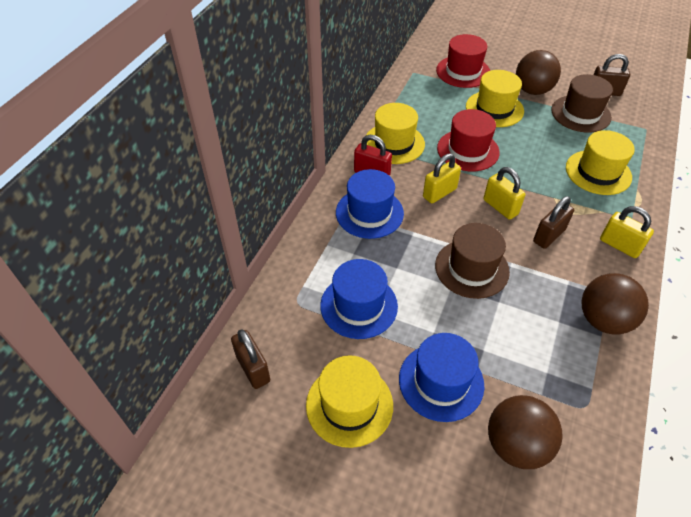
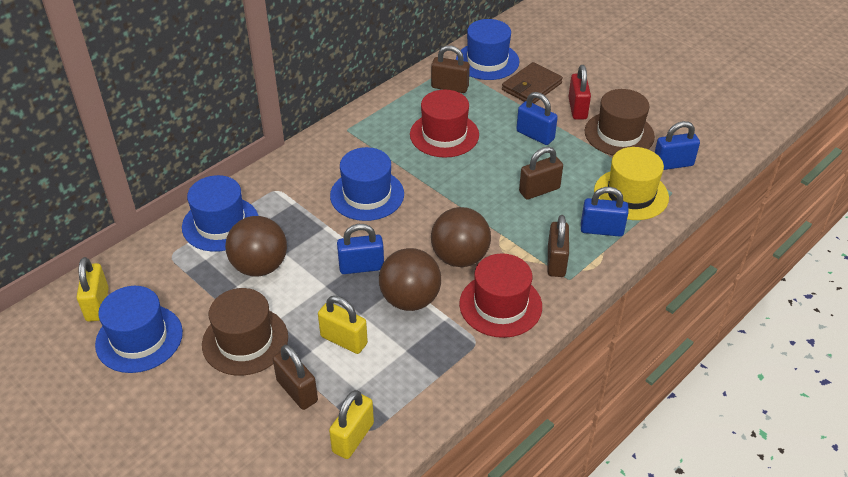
blue hat: [320,259,398,339] [336,169,404,239] [399,333,484,422] = 3 -> [95,286,183,373] [182,175,259,252] [330,147,404,221] [456,19,520,80] = 4
blue padlock: none = 0 -> [337,224,384,274] [516,92,558,145] [581,187,628,237] [655,121,700,170] = 4
brown padlock: [231,329,270,389] [533,196,574,249] [594,54,630,96] = 3 -> [273,345,318,410] [431,45,470,93] [519,147,563,200] [548,215,569,277] = 4
brown wallet: none = 0 -> [502,62,563,104] = 1
yellow hat: [306,355,393,448] [366,103,425,164] [466,70,524,127] [566,130,635,195] = 4 -> [594,147,669,220] = 1

